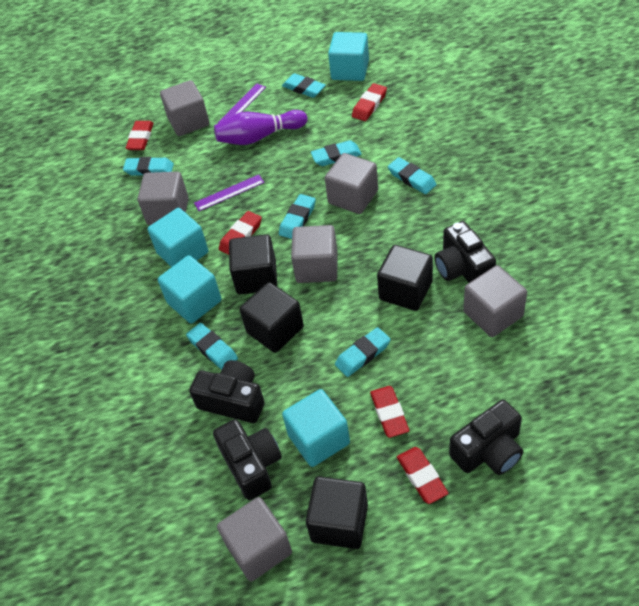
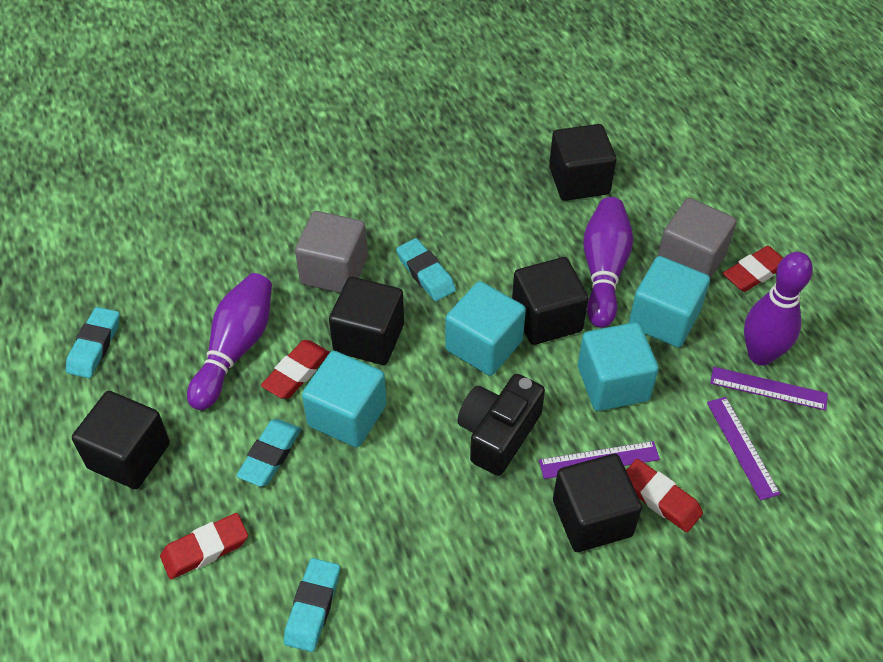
black camera: [189,360,264,423] [213,419,282,500] [434,221,496,283] [449,400,523,475] = 4 -> [457,374,545,476] = 1
black cube: [229,234,277,294] [240,282,304,353] [306,476,368,549] [377,245,433,311] = 4 -> [72,391,170,489] [329,277,404,365] [512,257,588,345] [549,124,616,201] [553,454,642,552] = 5
grey cube: [138,172,189,225] [160,80,209,136] [217,497,292,581] [291,225,337,283] [325,153,378,214] [463,265,527,337] = 6 -> [295,211,368,293] [658,198,737,279] = 2
purple bowling pin: [214,110,307,145] = 1 -> [187,273,272,410] [583,197,633,328] [744,252,813,365] = 3
purple ruler: [194,175,264,211] [218,83,266,123] = 2 -> [539,441,660,479] [707,397,780,501] [710,367,828,411] = 3
red eraser: [126,121,154,150] [219,211,262,255] [352,83,387,121] [370,386,409,438] [397,447,448,504] = 5 -> [160,513,248,579] [261,340,330,399] [626,459,703,532] [723,246,783,292] = 4
turquoise eraser: [123,157,174,176] [186,323,238,370] [279,194,316,239] [282,73,326,98] [311,140,362,166] [335,327,391,377] [388,157,437,194] = 7 -> [66,307,120,378] [236,419,301,487] [284,558,340,652] [396,238,456,301] = 4

